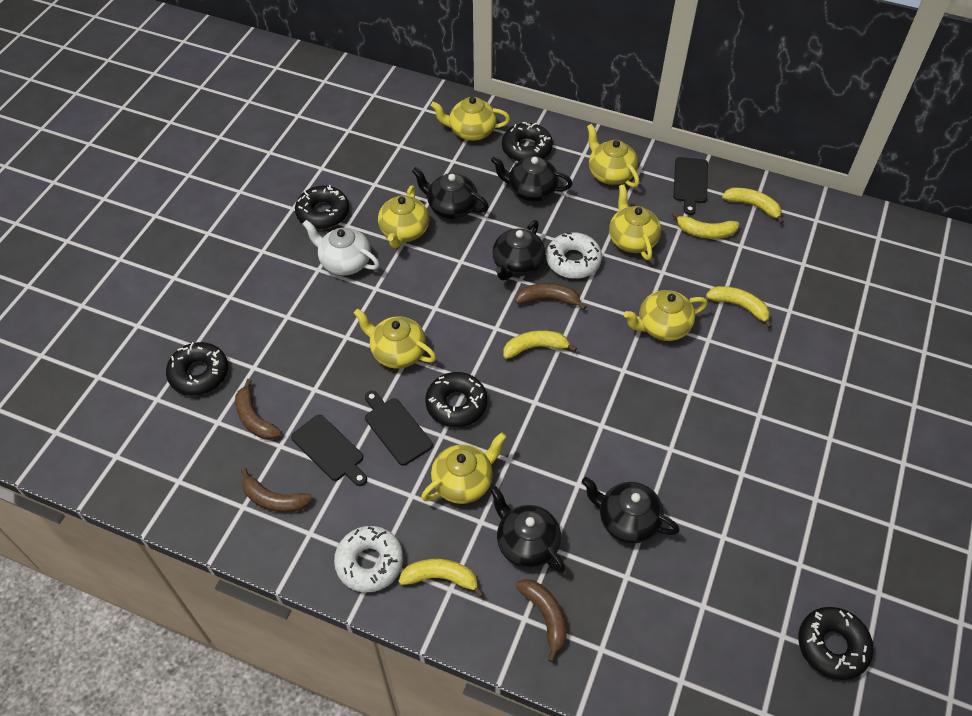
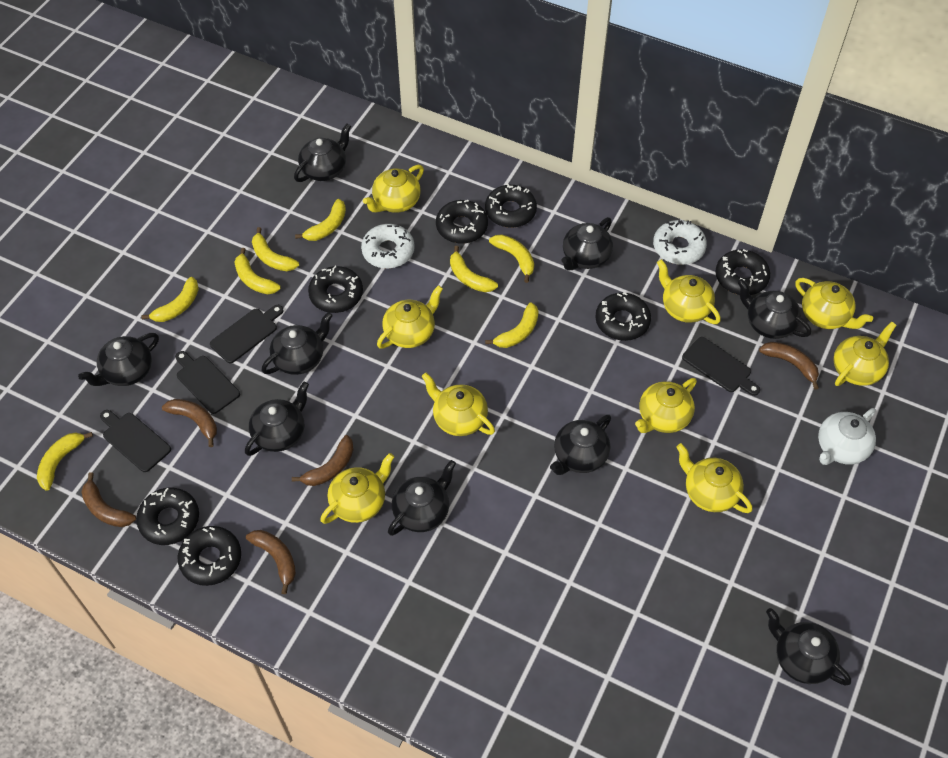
black cutting board: [291,415,367,486] [365,391,433,466] [673,157,708,215] = 3 -> [100,410,171,472] [175,351,240,414] [210,305,284,363] [682,337,760,396] = 4
black donut: [166,342,228,396] [295,185,349,229] [425,372,487,427] [502,122,553,162] [798,607,874,680] = 5 -> [136,488,199,545] [178,526,241,586] [308,265,363,313] [436,200,488,244] [485,183,537,228] [595,292,651,341] [716,249,770,295] = 7
black teapot: [412,167,489,219] [490,486,565,573] [491,156,573,202] [492,220,545,281] [582,477,680,544] = 5 -> [78,333,159,386] [245,382,309,456] [262,312,333,375] [294,124,351,182] [388,460,456,536] [550,414,611,475] [561,217,613,271] [738,279,811,339] [766,608,851,686] = 9
brown banana: [235,379,282,440] [241,468,313,513] [515,283,586,310] [516,579,567,663] = 4 -> [81,472,136,527] [162,399,217,447] [246,530,296,594] [292,435,354,486] [759,342,819,390] = 5
yellow banana: [399,559,484,598] [504,330,577,359] [672,211,739,239] [706,286,772,329] [722,188,784,224] = 5 -> [37,432,93,491] [141,277,199,322] [234,248,281,294] [252,227,299,271] [295,199,346,241] [450,246,498,292] [485,302,539,348] [489,234,534,283] = 8
yellow teapot: [354,309,436,369] [378,186,429,248] [421,432,506,504] [431,97,510,141] [587,124,640,187] [609,184,661,260] [624,290,708,341] = 7 -> [320,453,394,524] [363,165,424,213] [377,285,443,348] [421,373,495,436] [635,378,697,433] [657,259,721,324] [676,443,752,513] [795,278,873,329] [833,322,896,386] = 9

